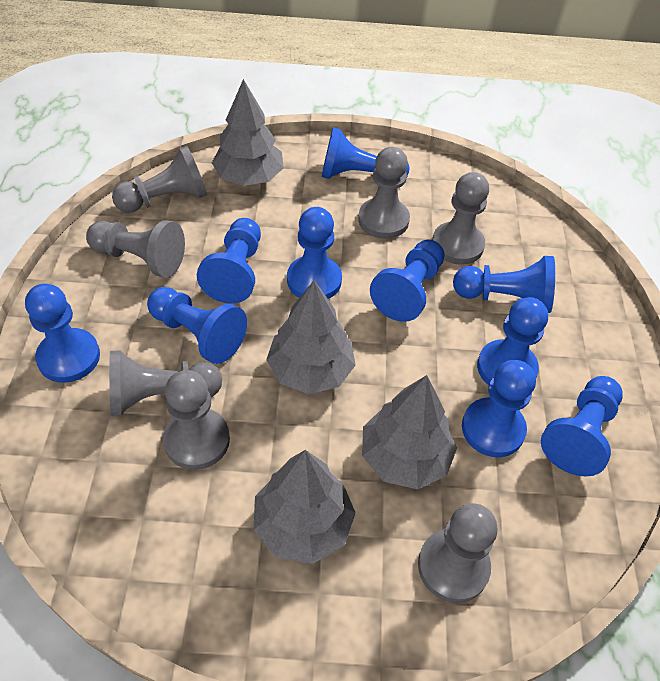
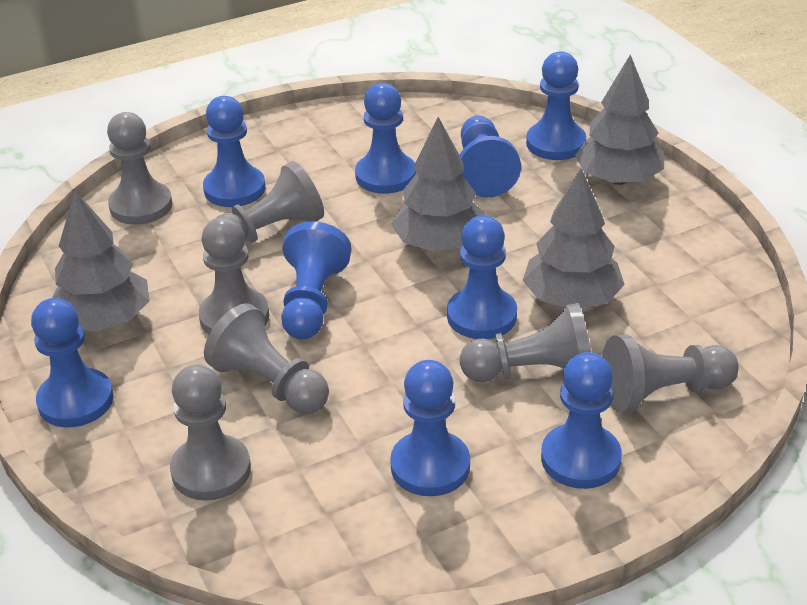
blue pawn: [25,284,100,383] [147,287,247,364] [197,218,261,303] [287,207,342,299] [322,127,410,179] [370,240,445,322] [453,256,555,313] [462,360,536,457] [477,297,548,385] [541,376,623,477] = 10 -> [31,298,114,427] [203,96,265,207] [281,221,352,339] [355,83,416,194] [390,360,470,496] [447,215,517,339] [460,116,521,198] [526,51,586,160] [541,352,622,489] = 9

